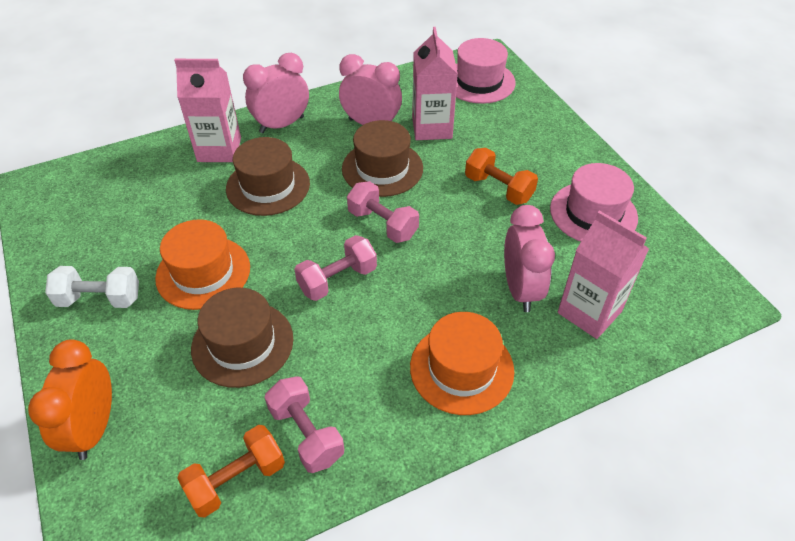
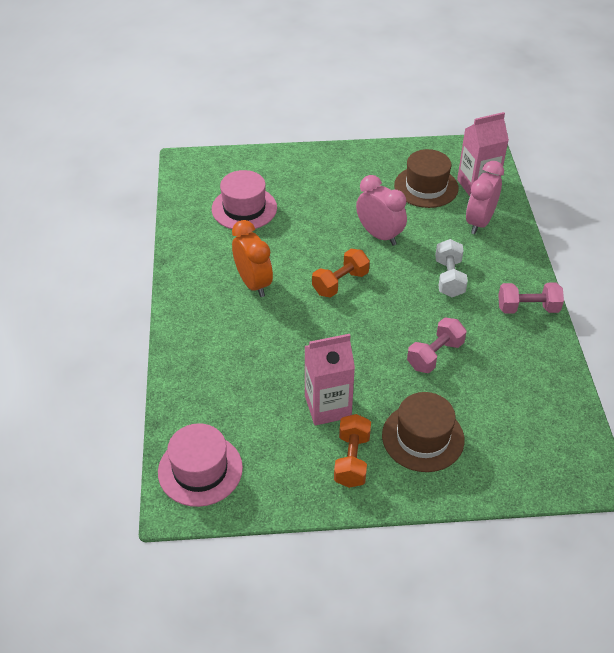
brown hat: [191,288,293,388] [226,137,310,216] [342,120,423,197] = 3 -> [382,392,465,472] [394,149,458,208] = 2
orange hat: [155,219,250,310] [410,312,514,415] = 2 -> none = 0
pink carton: [174,59,241,162] [412,27,458,140] [558,211,649,339] = 3 -> [305,334,355,425] [457,112,509,196] = 2
pink clock: [243,53,309,133] [339,54,402,125] [504,205,555,312] = 3 -> [356,175,407,246] [466,161,504,234] = 2
pink dumbbell: [265,376,344,473] [294,235,377,301] [347,181,419,243] = 3 -> [407,317,467,373] [498,283,564,314] = 2

